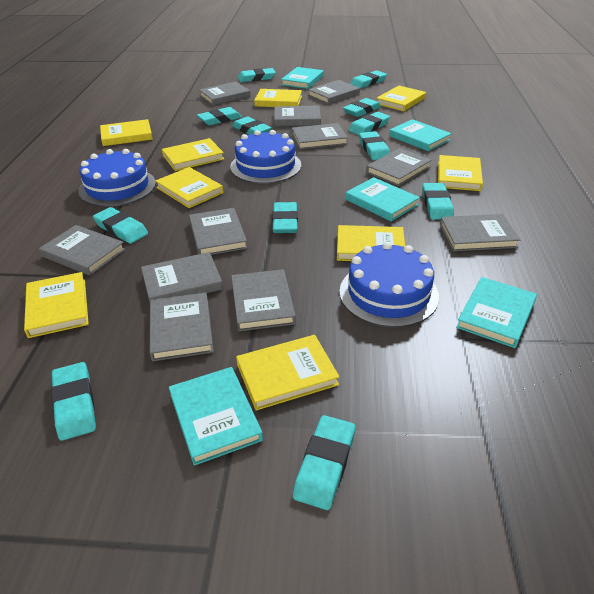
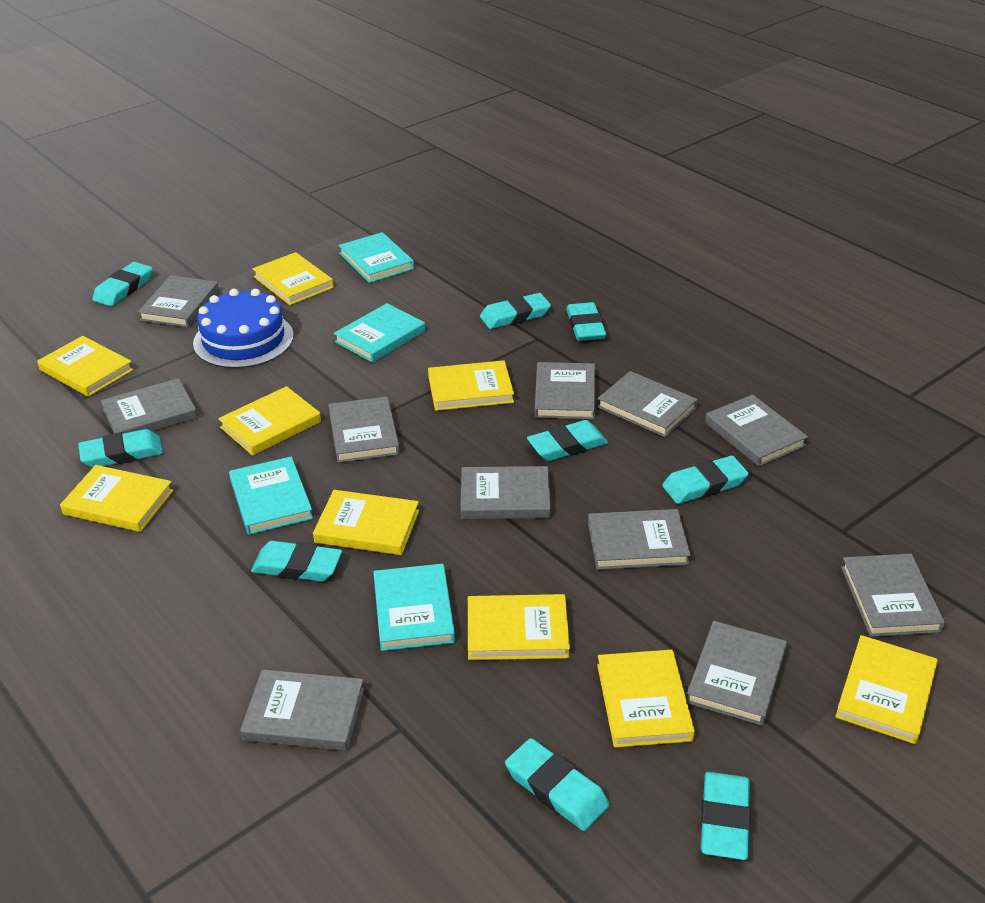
blue cake: [78,149,156,207] [230,130,301,184] [339,242,439,327] = 3 -> [193,289,294,368] = 1
turquoise book: [169,367,263,466] [281,67,324,89] [345,177,420,221] [389,119,452,151] [456,277,537,348] = 5 -> [229,457,313,535] [334,303,425,363] [339,232,414,283] [373,564,455,651] = 4
turquoise eraser: [51,362,96,441] [93,207,148,244] [197,107,242,126] [232,117,272,135] [238,68,276,82] [272,202,298,233] [293,415,356,510] [343,98,381,117] [349,112,390,135] [350,70,387,88] [359,131,390,160] [422,183,454,220] = 12 -> [78,429,163,468] [92,262,152,306] [251,541,342,582] [480,293,551,329] [505,738,610,831] [527,420,608,461] [566,302,606,341] [662,456,749,504] [701,772,751,860] = 9

